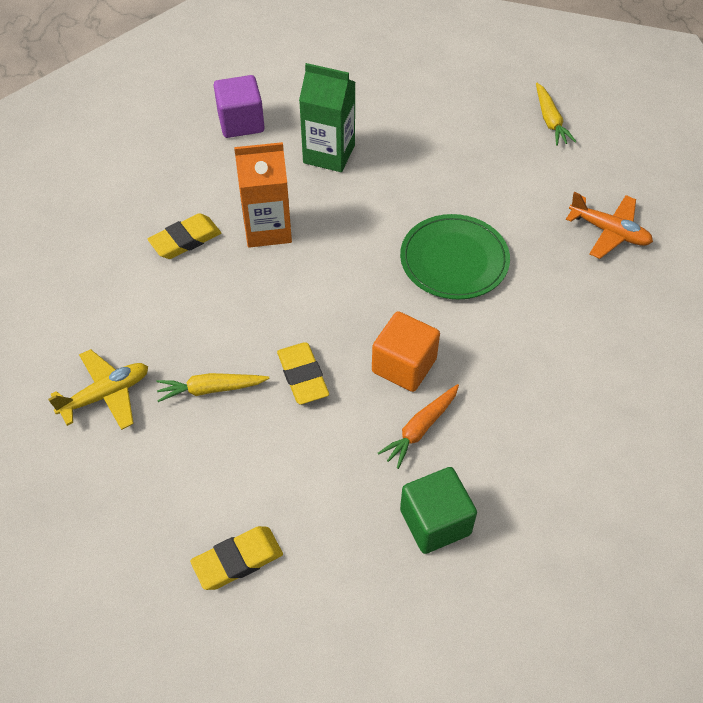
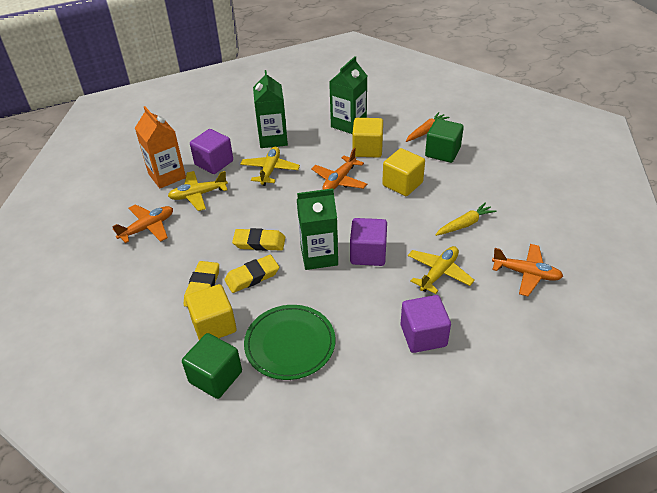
green carton: [299,63,355,172] = 1 -> [253,70,288,148] [297,188,338,270] [329,56,367,134] = 3
green cube: [400,467,477,554] = 1 -> [182,333,242,399] [425,119,464,163] = 2
orange cube: [372,311,440,392] = 1 -> none = 0
orange plane: [566,192,653,259] = 1 -> [112,204,173,243] [311,148,367,190] [492,244,563,296] = 3
purple cube: [214,75,265,138] = 1 -> [190,129,233,174] [350,218,387,266] [401,295,451,353] = 3
yellow carrot: [157,373,270,402] [536,83,577,146] = 2 -> [435,202,496,236] = 1
yellow cube: none = 0 -> [185,284,237,340] [352,118,383,158] [382,148,425,196] = 3
yellow plane: [48,349,148,430] = 1 -> [168,171,228,211] [240,147,300,186] [408,246,475,294] = 3

